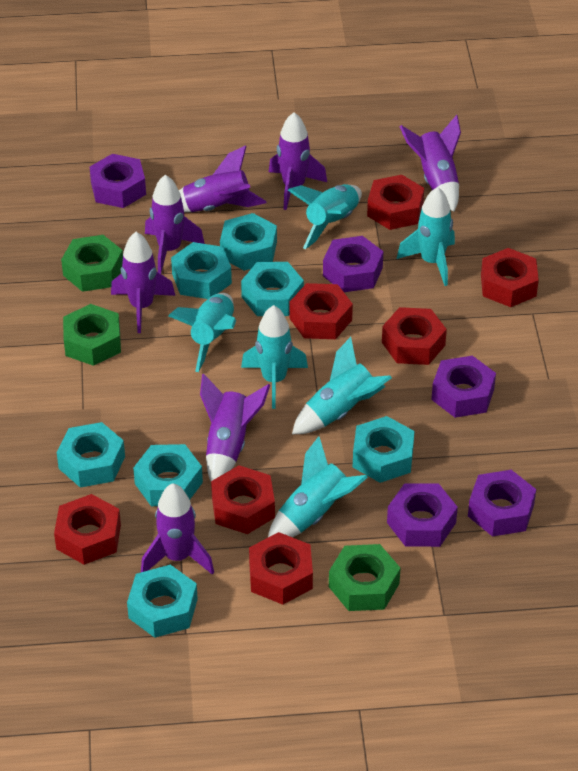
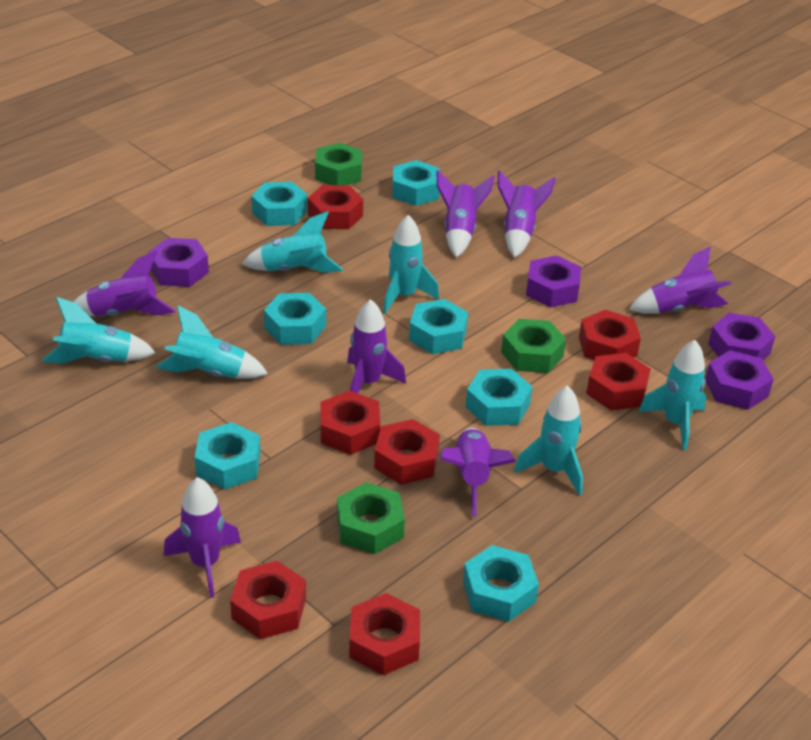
purple nut: [89,154,146,208] [323,236,384,292] [387,483,458,547] [431,356,496,418] [468,470,536,537] = 5 -> [148,238,209,287] [526,255,581,308] [705,350,774,410] [708,313,775,360] = 4

